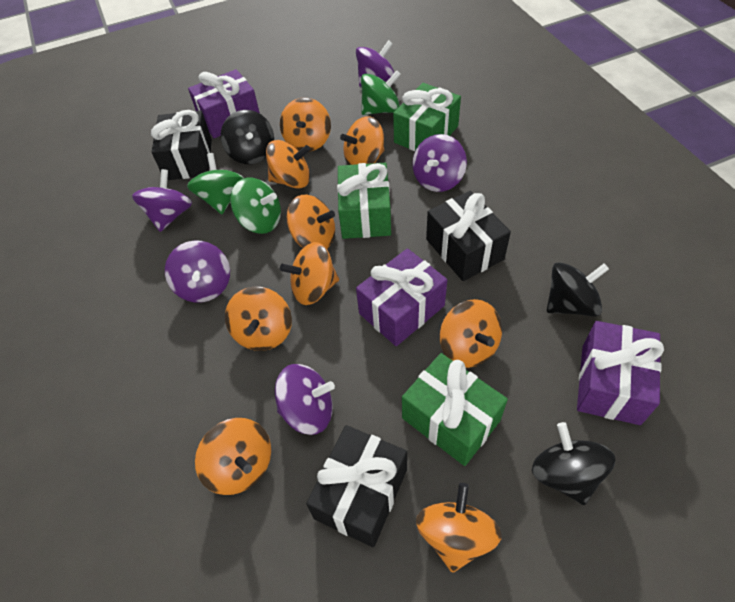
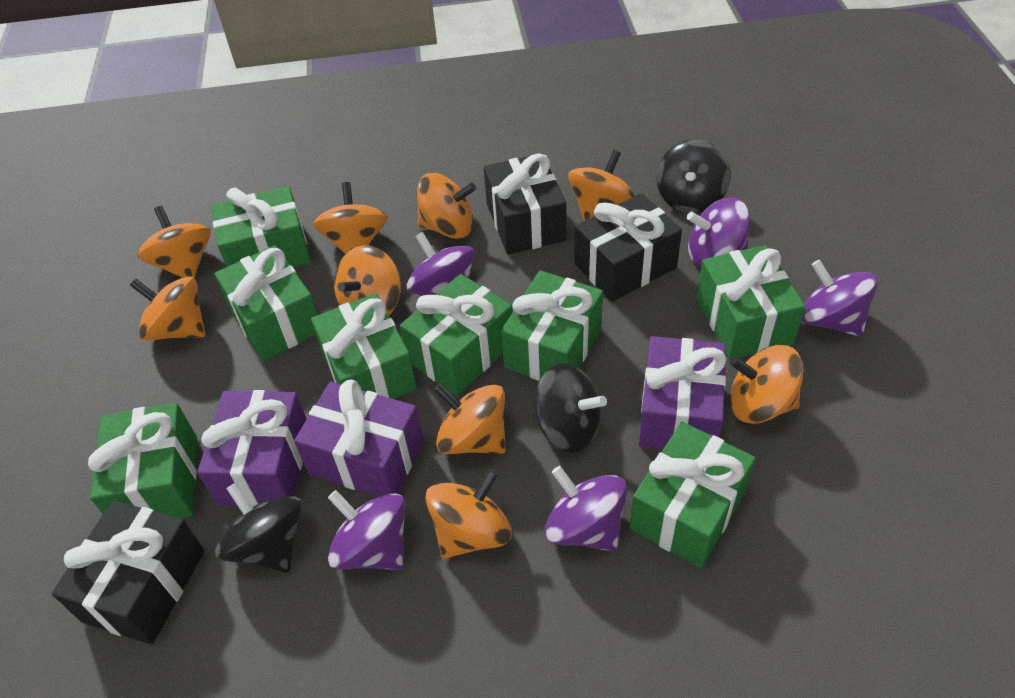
green gift: [337,163,391,239] [393,83,461,151] [402,353,508,466] = 3 -> [88,403,197,519] [211,186,311,268] [214,245,318,361] [311,293,417,399] [400,274,513,396] [501,270,603,381] [629,422,756,568] [696,245,805,360] = 8
green spinning top: [187,153,244,214] [230,178,281,234] [361,70,401,115] = 3 -> none = 0

